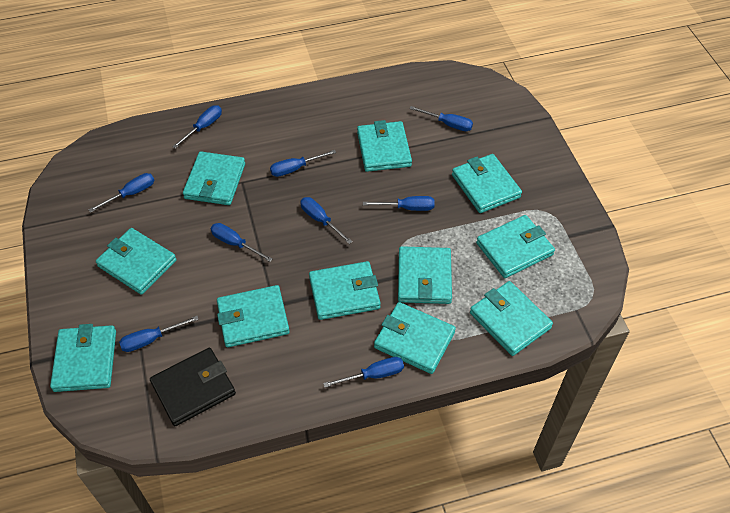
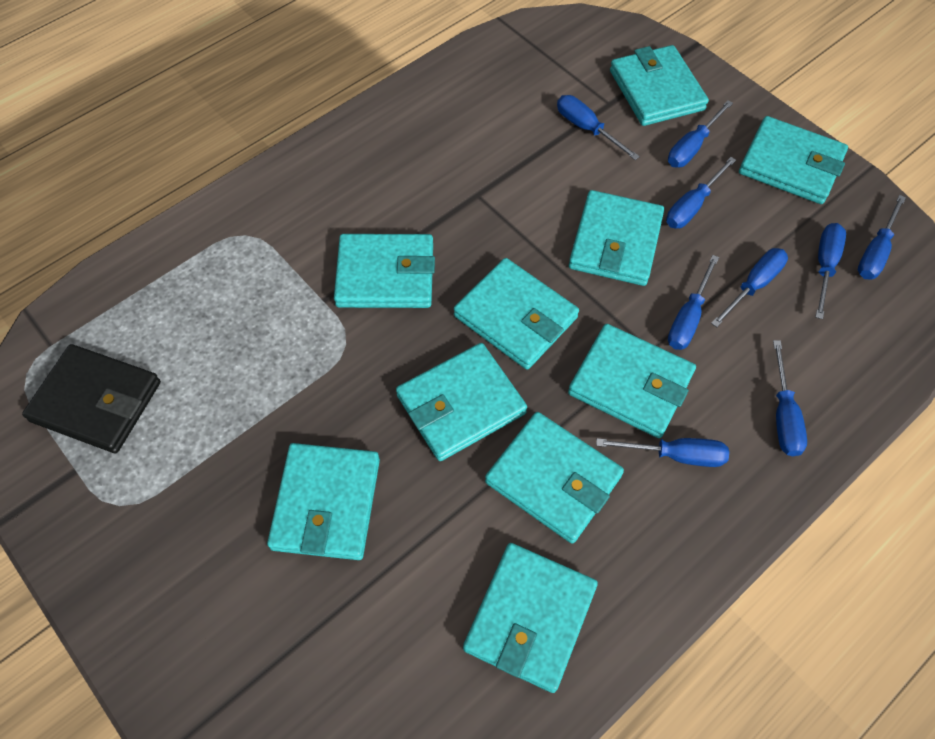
turquoise wallet: [50,324,116,392] [96,228,177,295] [183,151,245,205] [217,285,290,347] [309,261,380,320] [357,120,412,172] [374,302,456,374] [398,246,452,304] [452,154,522,213] [470,281,553,356] [476,215,555,278] = 11 -> [267,443,380,560] [334,234,435,308] [396,343,527,461] [454,258,579,370] [463,543,598,693] [485,412,624,544] [568,324,696,438] [569,190,664,286] [610,45,709,126] [739,116,848,204] = 10

